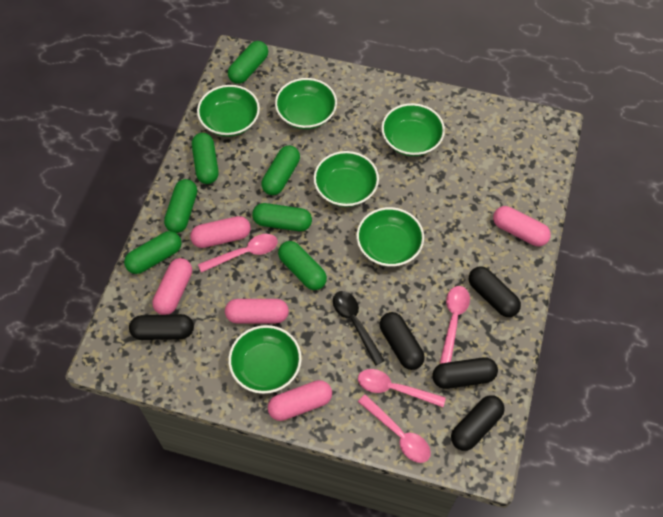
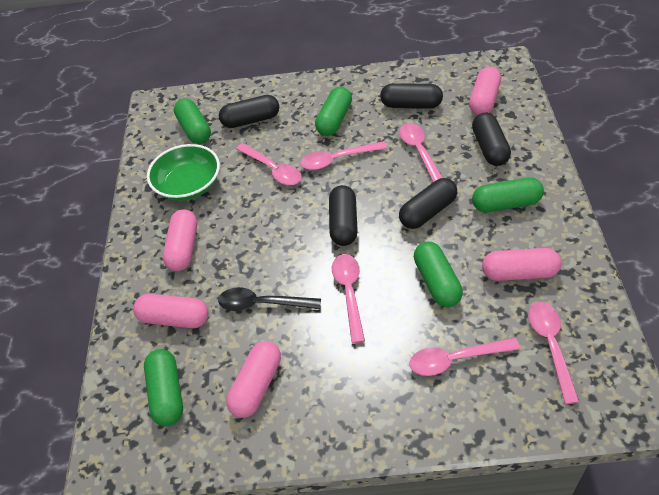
green bowl: [197,85,260,137] [228,325,302,394] [275,78,337,129] [313,151,379,207] [356,207,424,267] [381,103,445,156] = 6 -> [147,144,220,201] = 1
green capsule: [124,231,182,274] [164,179,197,233] [192,133,219,184] [228,41,268,84] [252,203,312,231] [261,146,300,195] [278,241,327,290] = 7 -> [144,349,183,426] [174,98,211,144] [315,87,352,136] [414,242,463,307] [472,177,544,212] = 5
pink spoon: [198,234,278,273] [358,369,446,407] [358,394,431,463] [440,286,470,364] = 4 -> [236,143,302,185] [301,141,387,170] [332,254,365,344] [399,123,442,182] [409,338,520,376] [528,302,579,404] = 6

